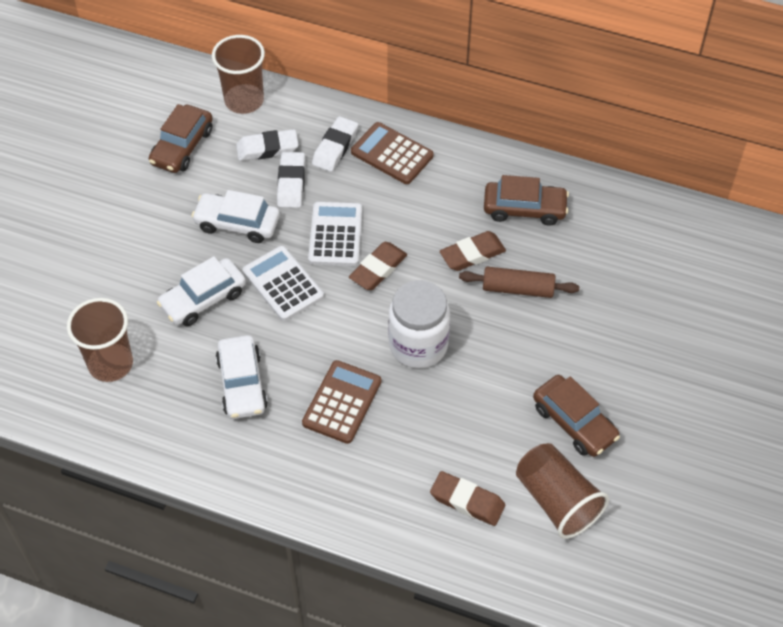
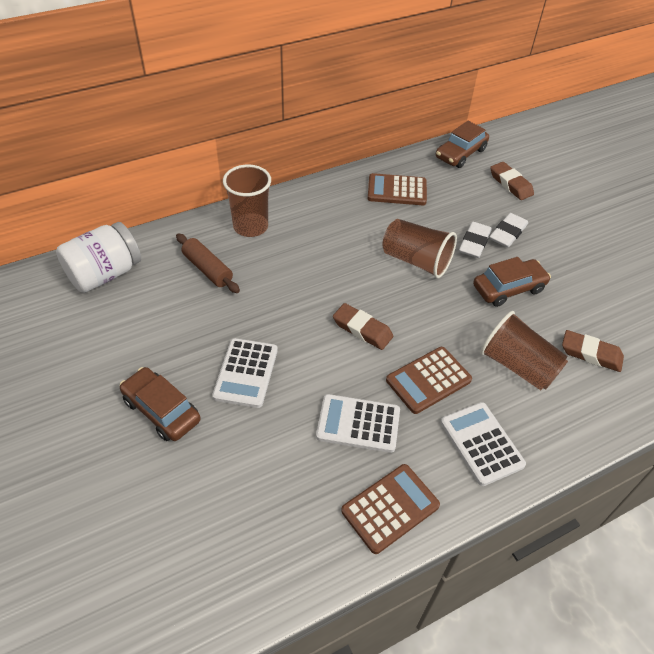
brown calculator: [302,360,381,444] [351,122,434,184] = 2 -> [341,464,440,554] [368,173,427,205] [386,347,472,414] = 3
white calculator: [243,246,324,321] [308,202,363,266] = 2 -> [212,338,278,408] [316,394,400,453] [441,402,526,486] = 3
white car: [157,256,246,326] [192,190,280,243] [216,335,268,419] = 3 -> none = 0
white eraser: [236,129,299,161] [277,152,305,208] [312,116,358,172] = 3 -> [459,222,491,258] [490,213,528,248] = 2

